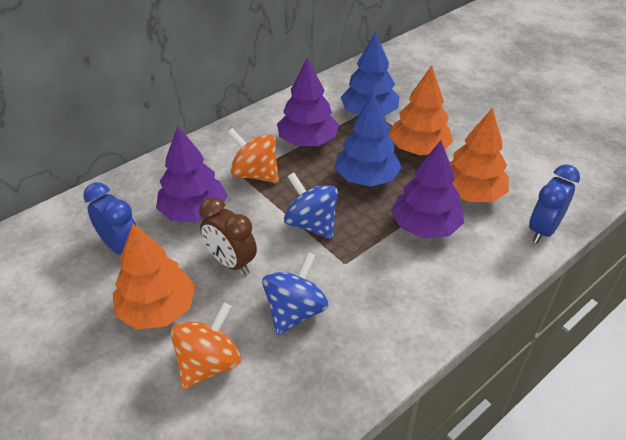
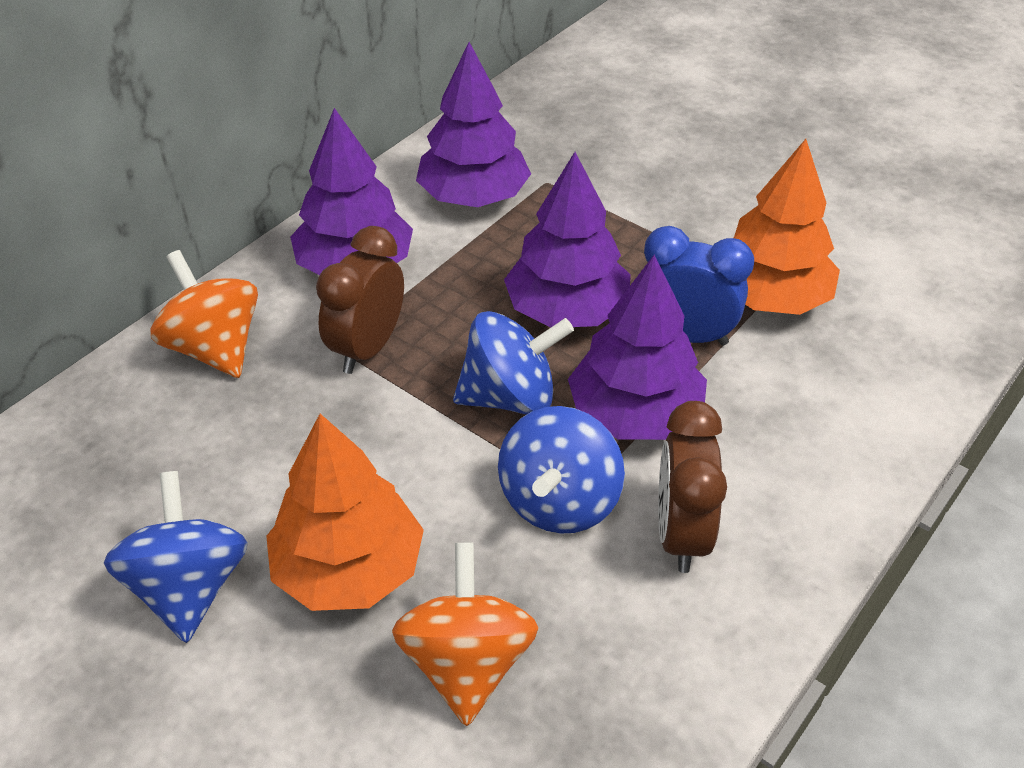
blue clock: [83,182,138,255] [529,164,580,243] = 2 -> [644,226,754,346] = 1
blue spinning top: [262,252,328,335] [284,172,338,239] = 2 -> [104,471,248,643] [453,311,574,414] [498,406,625,534] = 3
blue tree: [335,93,402,187] [341,32,399,116] = 2 -> none = 0
brown clock: [199,197,257,275] = 1 -> [316,226,404,374] [658,401,727,573] = 2
orange tree: [113,224,195,329] [389,65,453,155] [450,108,509,202] = 3 -> [266,414,424,611] [733,139,840,315] = 2
purple tree: [156,126,228,222] [277,58,339,146] [391,141,464,239] = 3 -> [290,108,413,275] [416,42,531,207] [504,152,631,328] [568,255,707,440] = 4

